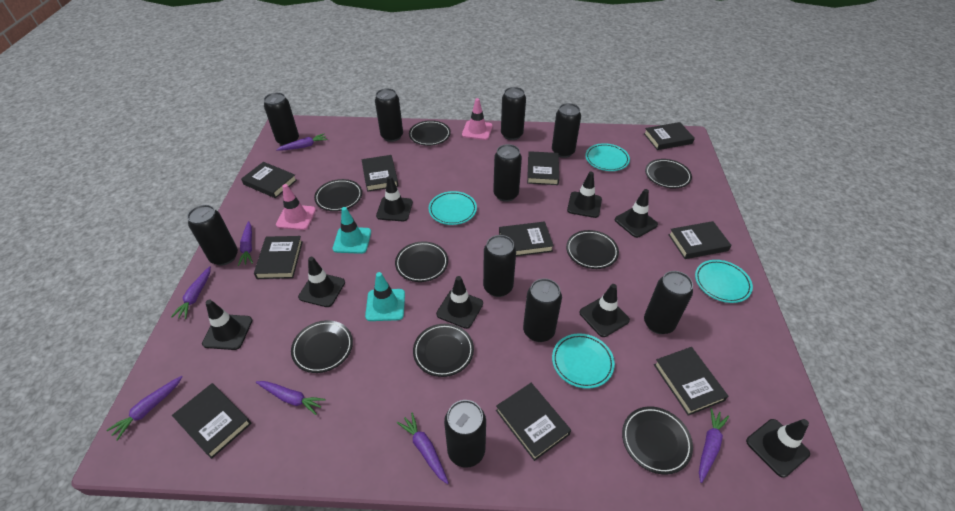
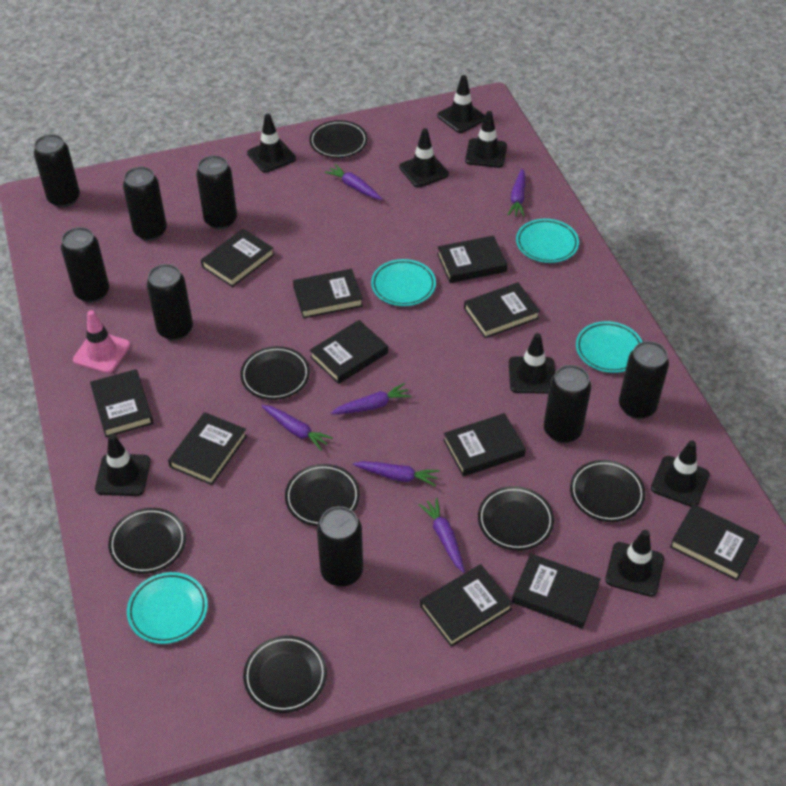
black book: [172,383,251,459] [241,162,297,198] [254,236,303,279] [362,155,398,192] [496,383,571,461] [499,221,554,256] [527,151,559,185] [644,122,695,150] [654,347,728,416] [668,221,731,259] = 10 -> [90,369,153,437] [168,412,247,485] [201,229,274,287] [293,269,363,318] [310,320,388,384] [420,564,513,647] [437,236,507,283] [443,413,526,477] [464,282,540,338] [512,553,601,629] [670,504,760,581] = 11
black can: [187,205,238,266] [264,92,299,146] [375,88,403,142] [444,400,486,468] [483,235,516,297] [493,144,522,202] [501,87,526,140] [523,278,562,342] [552,103,581,158] [644,271,693,334] = 10 -> [34,134,80,208] [61,227,109,303] [123,167,167,241] [147,264,193,340] [196,156,237,229] [317,506,363,586] [544,365,591,443] [619,341,669,419] = 8
black plate: [291,320,353,373] [314,179,362,211] [395,242,448,282] [409,120,451,146] [413,324,474,377] [566,230,619,269] [622,406,693,475] [645,159,692,189] = 8 -> [108,508,186,574] [240,346,310,400] [243,635,327,713] [285,464,360,526] [309,120,368,158] [478,486,554,551] [570,460,645,522] = 7
pink traffic cone: [276,184,316,230] [462,98,493,140] = 2 -> [73,310,131,373] = 1
purple carrot: [106,376,183,441] [171,266,211,319] [238,221,253,266] [256,381,326,415] [276,133,328,151] [397,412,449,484] [699,408,729,483] = 7 -> [262,405,333,451] [325,164,382,200] [331,383,412,414] [353,461,440,487] [418,498,465,573] [508,169,525,217] = 6
turquoise traffic cone: [333,207,371,254] [365,272,405,321] = 2 -> none = 0

